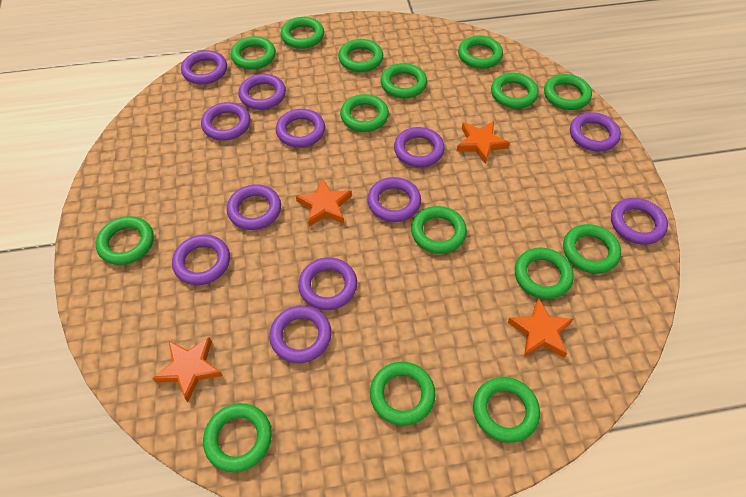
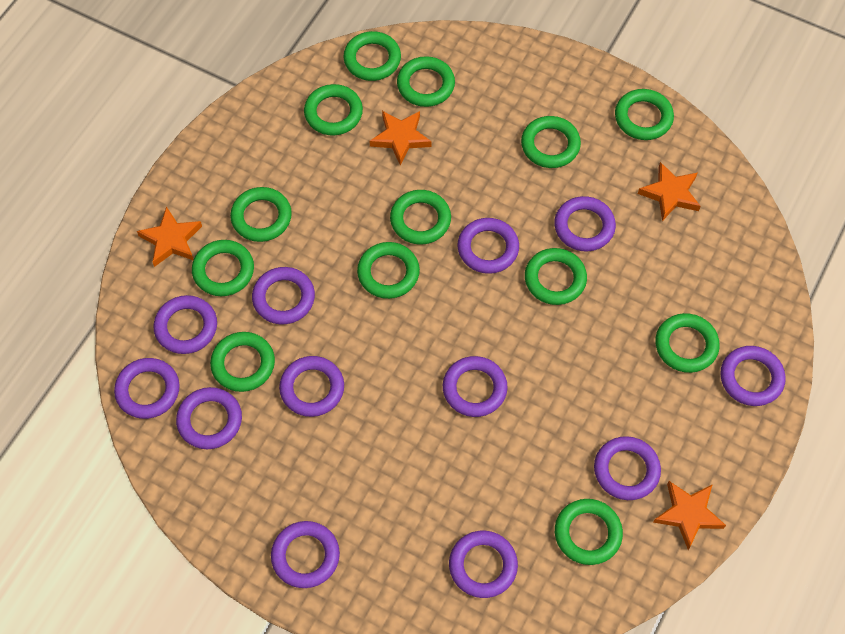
green ring: [96,216,154,265] [203,403,272,472] [231,36,276,70] [281,17,324,49] [338,39,383,72] [340,94,389,132] [370,362,436,426] [381,63,427,98] [411,206,467,254] [458,35,503,69] [473,377,540,443] [491,73,539,109] [515,248,574,299] [544,74,592,110] [563,224,621,274] = 15 -> [192,240,254,296] [210,332,275,392] [230,187,292,242] [304,84,363,135] [343,31,401,81] [357,242,420,299] [390,190,451,245] [397,56,455,107] [521,116,581,168] [525,248,587,305] [555,499,623,565] [615,89,674,140] [655,313,720,373] = 13

